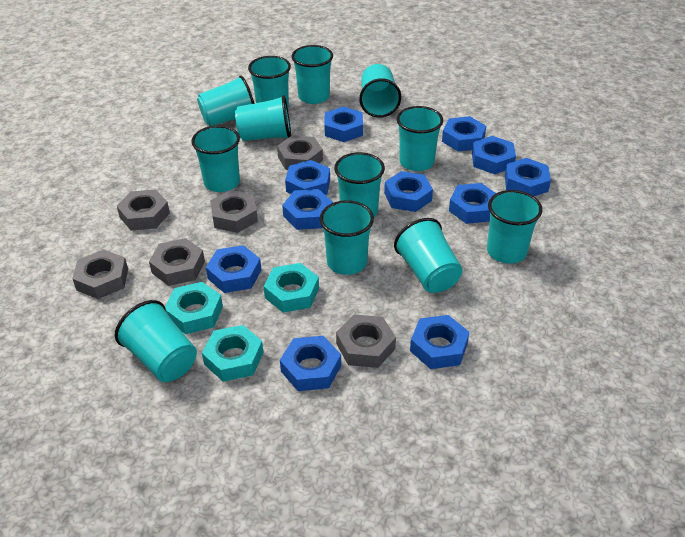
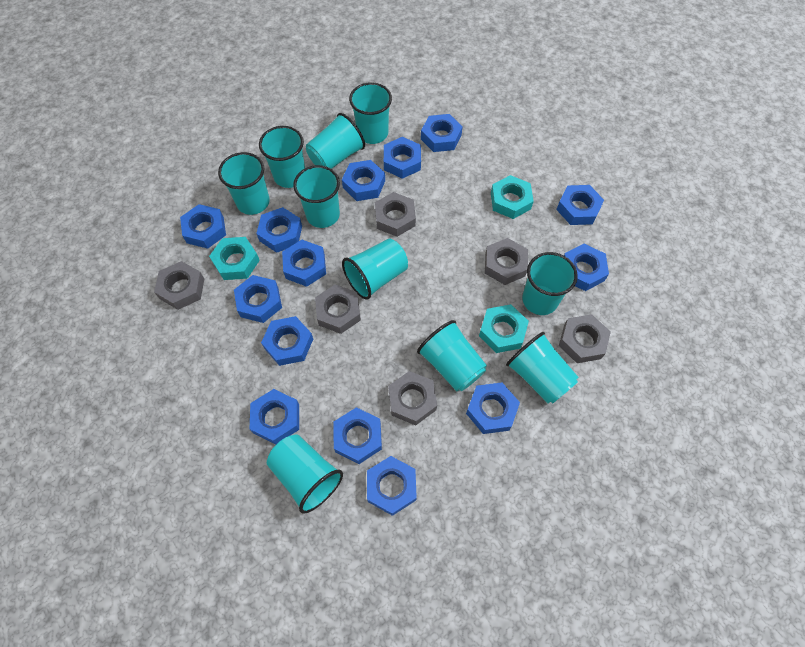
blue nut: [206,245,261,293] [280,336,341,391] [282,189,333,230] [285,160,330,195] [324,107,363,142] [384,171,433,212] [410,315,469,369] [442,116,486,152] [449,183,496,224] [472,136,516,174] [505,158,551,196] = 11 -> [180,204,226,249] [234,275,282,323] [250,389,299,444] [256,207,302,253] [261,316,313,366] [282,240,326,287] [333,407,382,464] [342,160,385,201] [367,456,417,516] [384,137,421,179] [421,114,463,152] [466,382,520,434] [556,185,604,225] [564,244,609,291] = 14
turquoise cup: [115,300,197,382] [191,125,240,192] [197,76,254,126] [235,95,291,141] [248,56,291,107] [292,45,333,104] [320,200,374,275] [334,152,385,217] [359,64,401,117] [394,218,462,293] [396,106,443,171] [487,190,542,264] = 12 -> [218,152,270,215] [259,126,305,188] [267,434,343,514] [293,165,340,228] [306,113,365,169] [342,239,408,300] [349,82,392,144] [417,320,487,391] [506,332,579,404] [522,252,578,315] = 10

